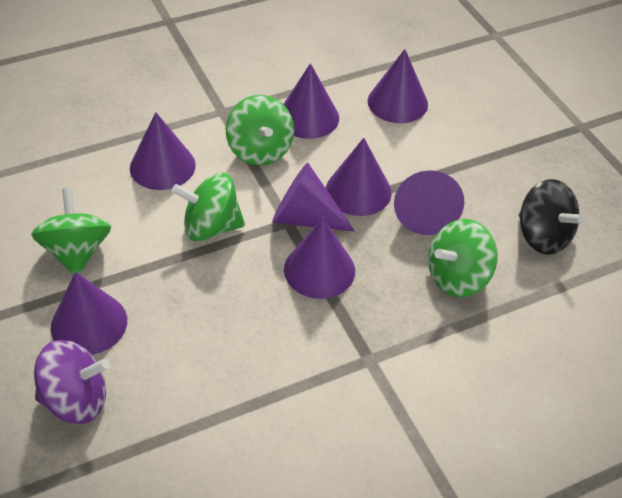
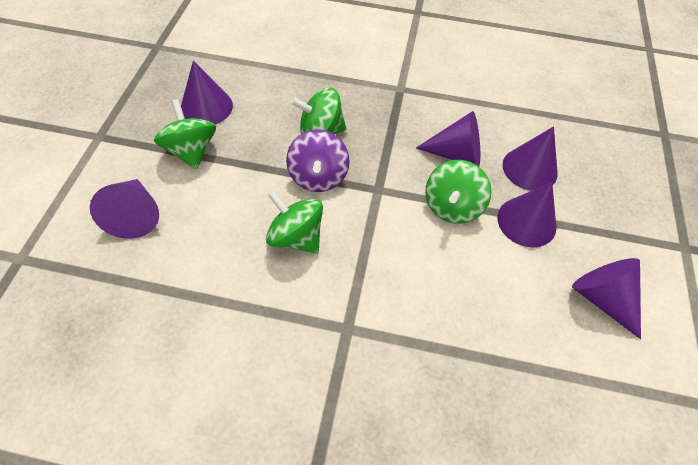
black spinning top: [519,179,585,255] = 1 -> none = 0
purple cone: [51,272,127,355] [130,112,196,190] [272,163,355,232] [283,63,339,139] [284,217,355,299] [326,138,392,216] [368,49,428,123] [394,170,465,235] = 8 -> [90,179,159,239] [181,60,233,125] [416,111,480,166] [497,183,557,247] [503,126,558,191] [572,258,641,339] = 6

